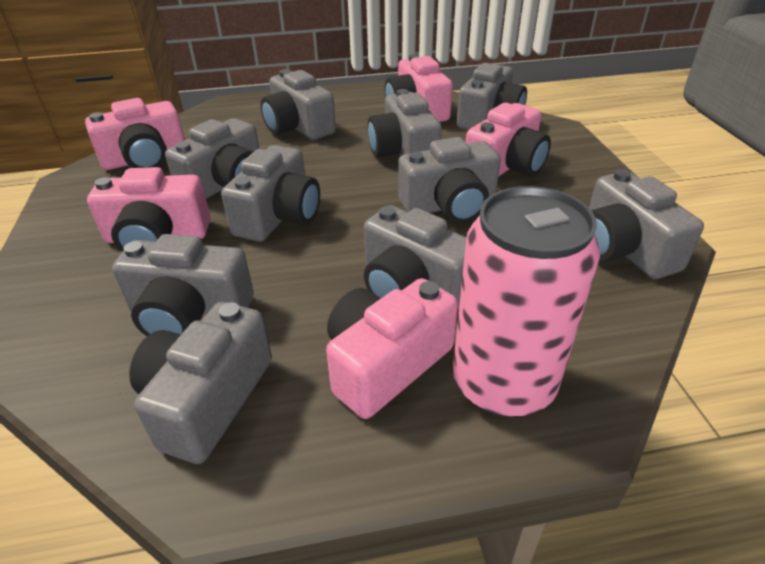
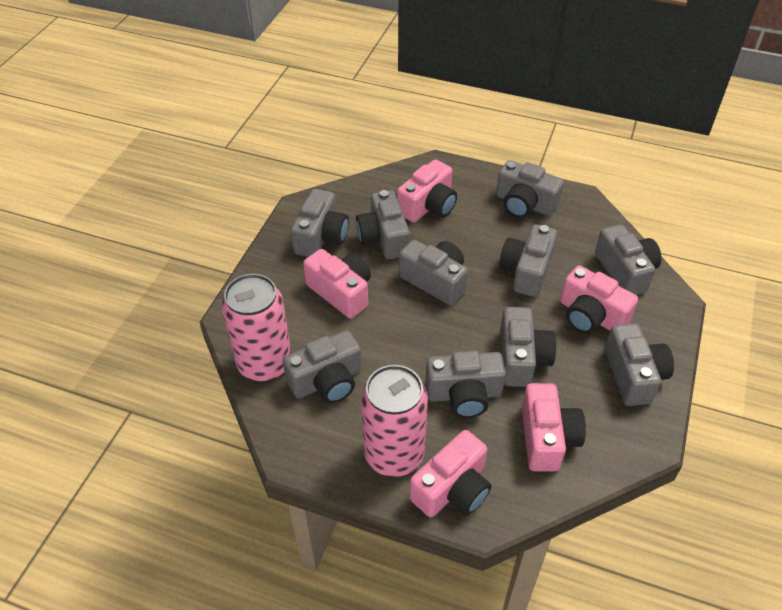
pink can: [453,186,600,418] = 1 -> [222,274,291,382] [361,365,428,477] = 2

